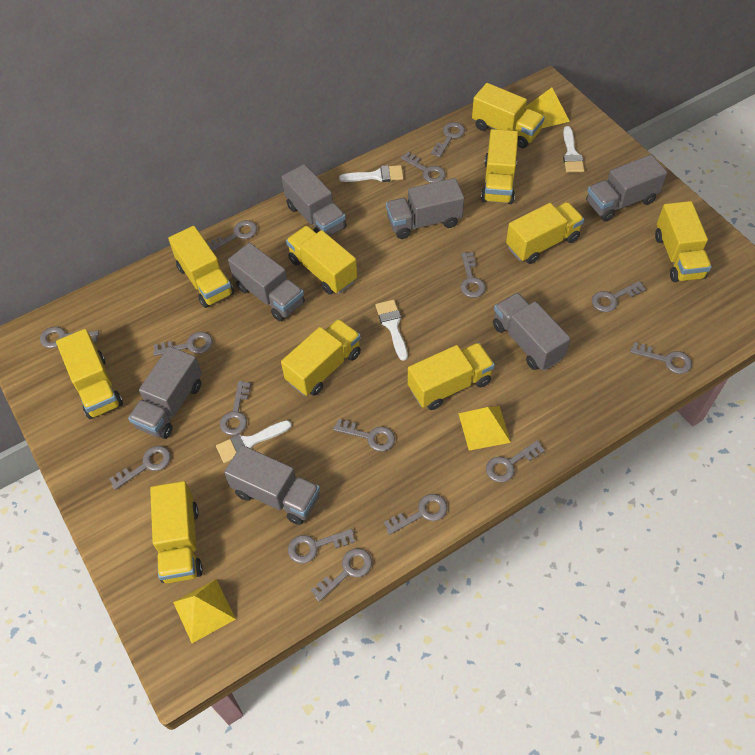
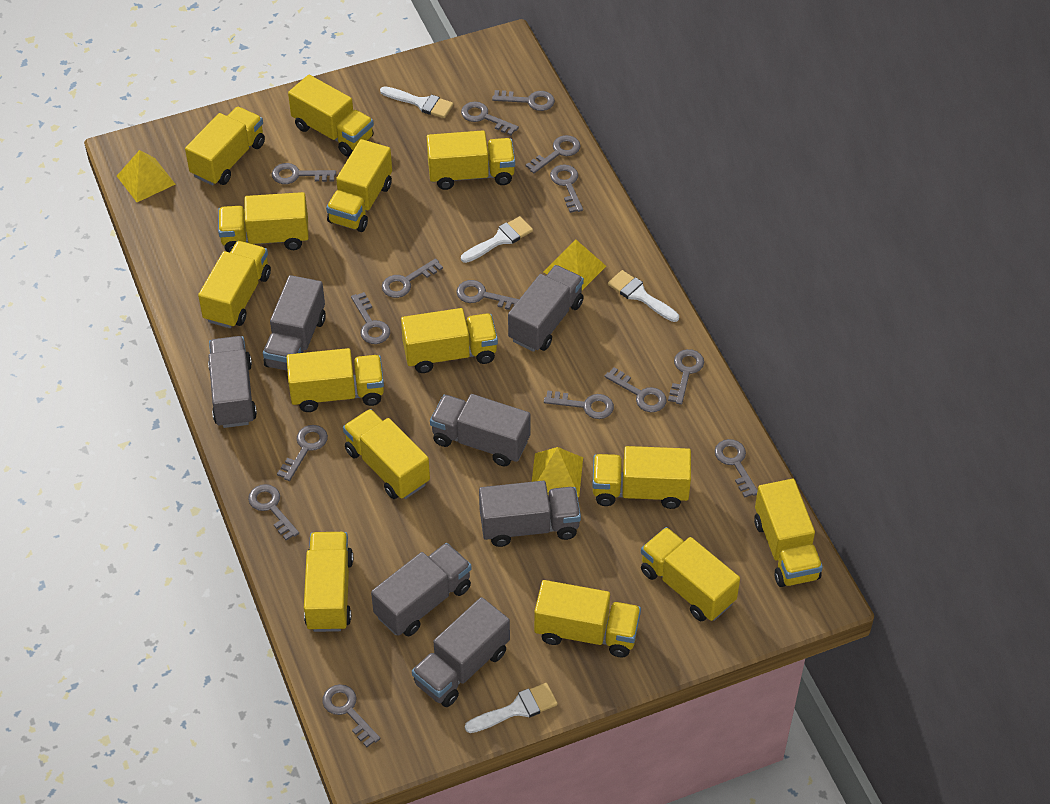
yellow truck: [56,329,123,419] [150,481,203,583] [168,226,234,308] [281,319,361,396] [286,226,357,295] [408,342,495,410] [472,83,545,148] [481,129,518,204] [506,202,584,264] [655,201,712,282] = 10 -> [185,107,265,186] [198,241,271,328] [218,192,309,252] [287,348,384,412] [288,75,374,157] [304,532,353,632] [326,139,392,232] [343,409,430,499] [401,308,498,373] [427,130,515,190] [534,580,641,657] [592,446,691,509] [641,527,740,621] [754,479,823,587] = 14

